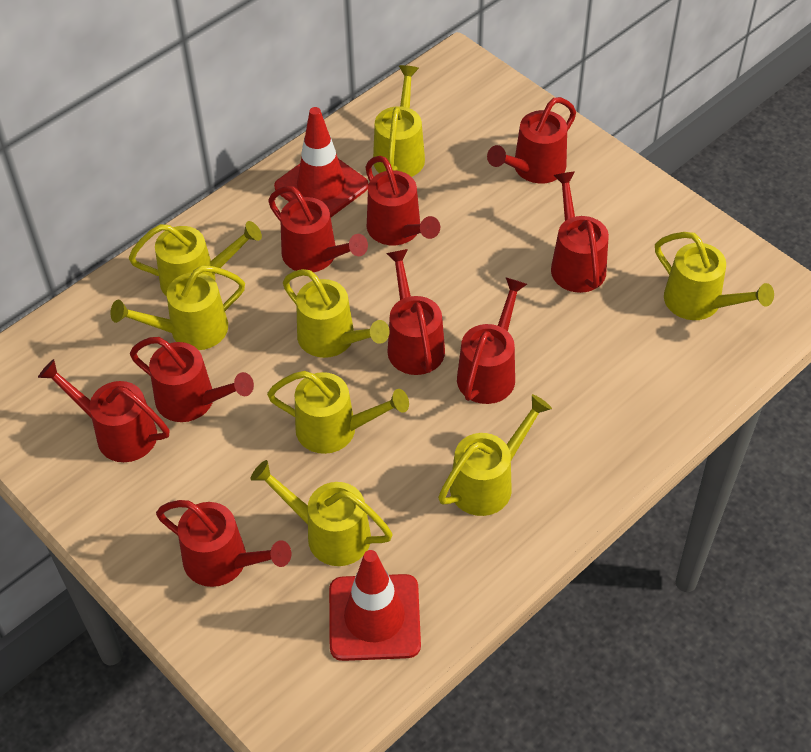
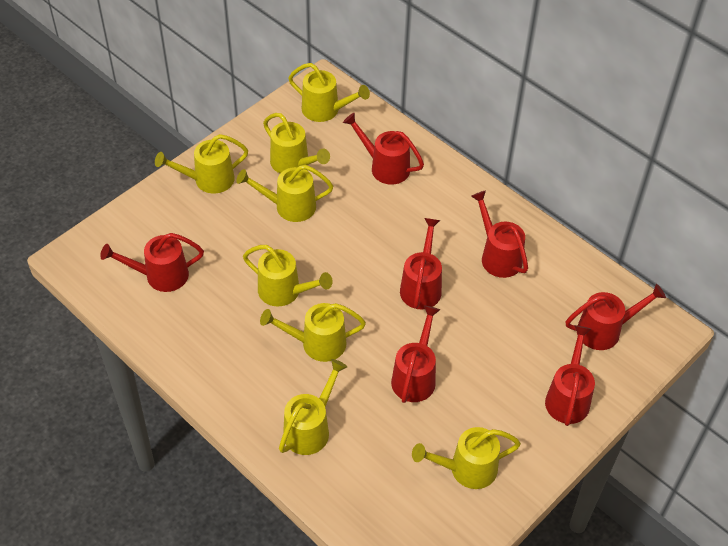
red traffic cone: [274,107,369,217] [329,550,421,661] = 2 -> none = 0
red watering can: [38,359,169,462] [130,337,254,422] [156,500,291,587] [268,186,368,272] [366,156,440,245] [386,249,445,375] [457,278,527,404] [487,97,576,183] [551,171,609,293] = 9 -> [100,233,204,292] [343,113,424,185] [391,305,440,403] [400,218,442,309] [471,190,528,278] [545,325,595,426] [566,284,666,350] = 7

